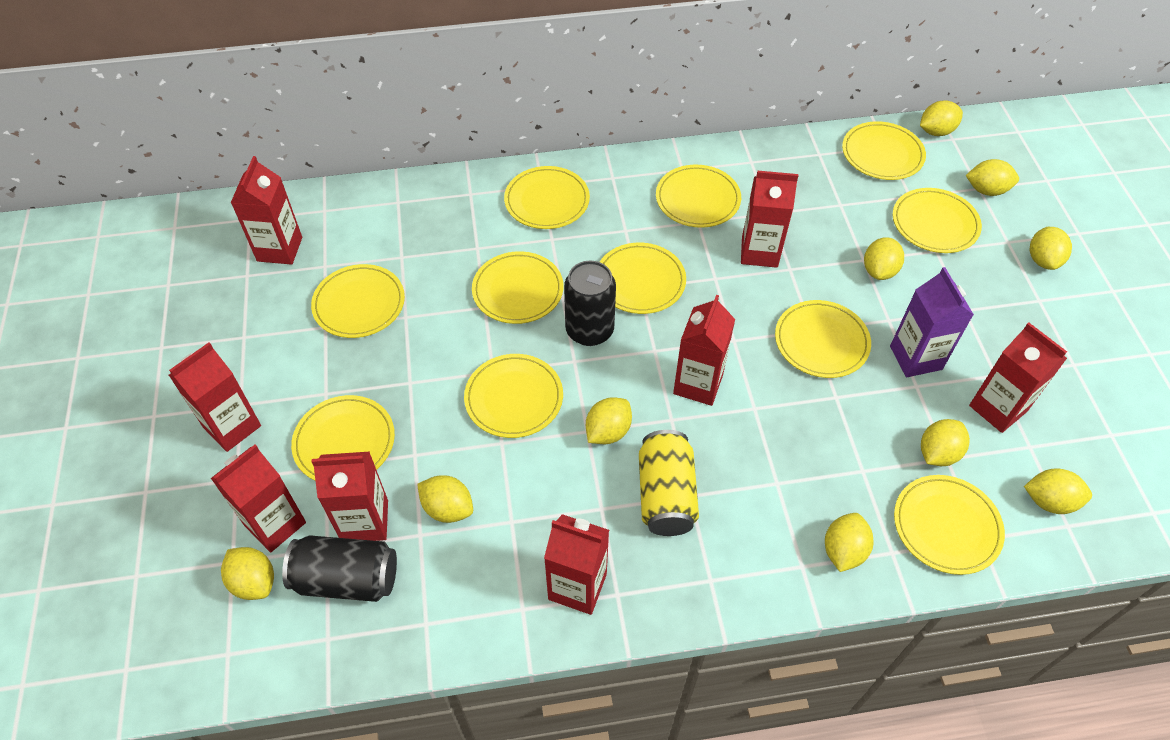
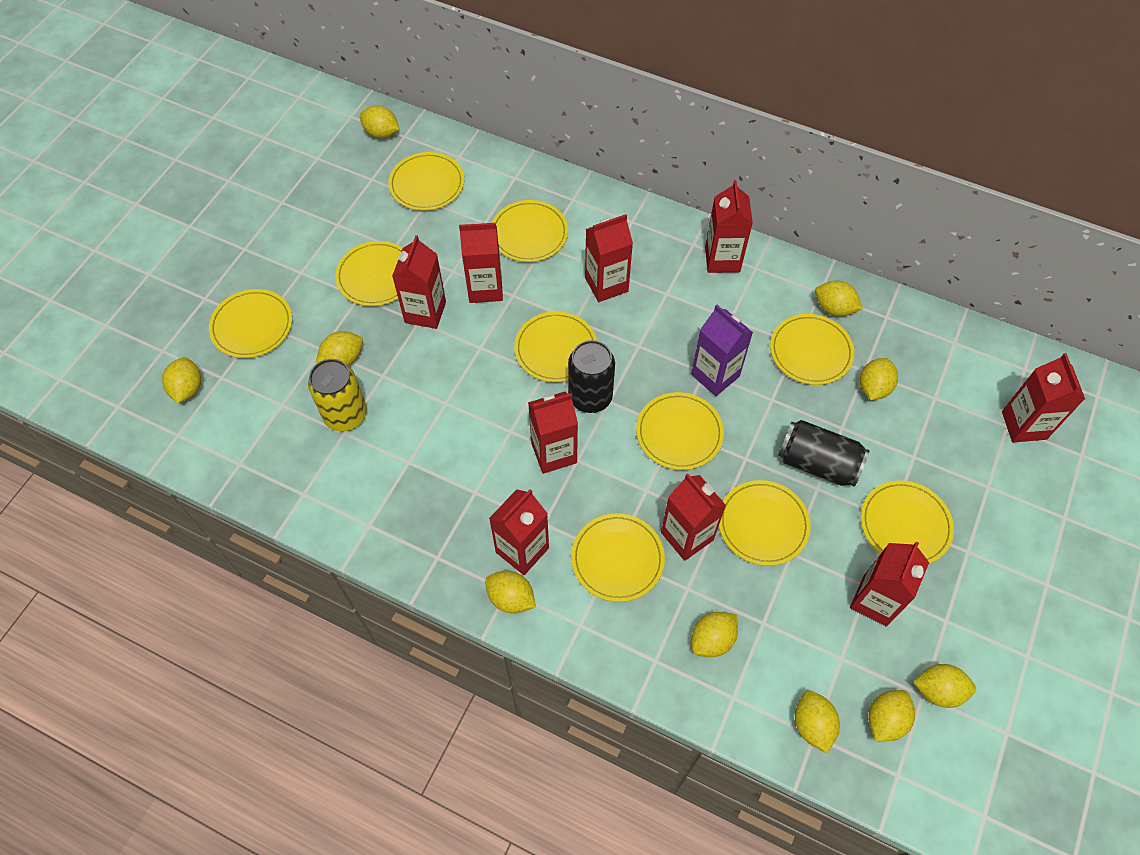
red carton: [169,343,261,452] [211,445,306,552] [231,156,302,265] [312,452,388,541] [544,514,609,615] [673,295,735,406] [741,171,798,268] [969,323,1067,433] = 8 -> [392,235,446,329] [459,222,503,303] [489,489,549,575] [528,392,578,474] [585,214,633,302] [661,474,726,561] [705,180,753,273] [850,541,929,627] [1002,353,1085,443] = 9
yellow plate: [291,395,395,480] [311,264,405,338] [464,354,563,438] [472,251,563,324] [504,166,590,229] [600,243,686,314] [656,165,741,228] [775,300,871,378] [842,121,926,180] [892,188,982,253] [894,475,1005,575] = 11 -> [209,289,292,358] [335,241,403,306] [388,152,464,211] [492,200,568,262] [514,311,597,383] [571,513,665,602] [636,392,724,470] [719,480,811,566] [770,314,855,385] [861,481,954,564] = 10

